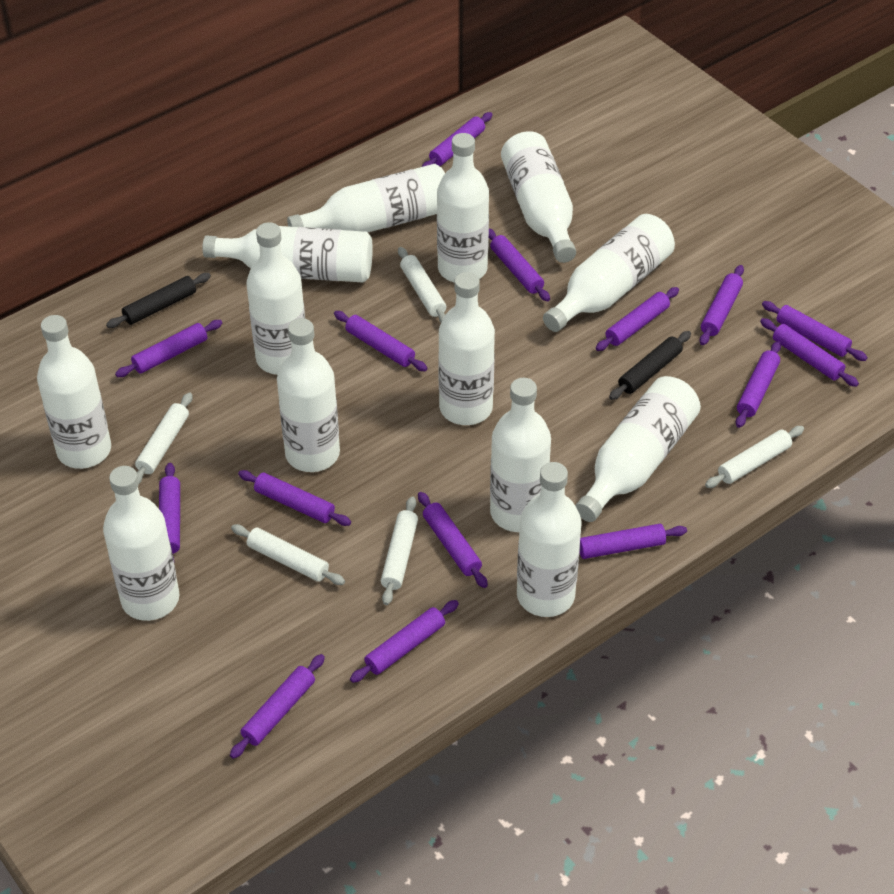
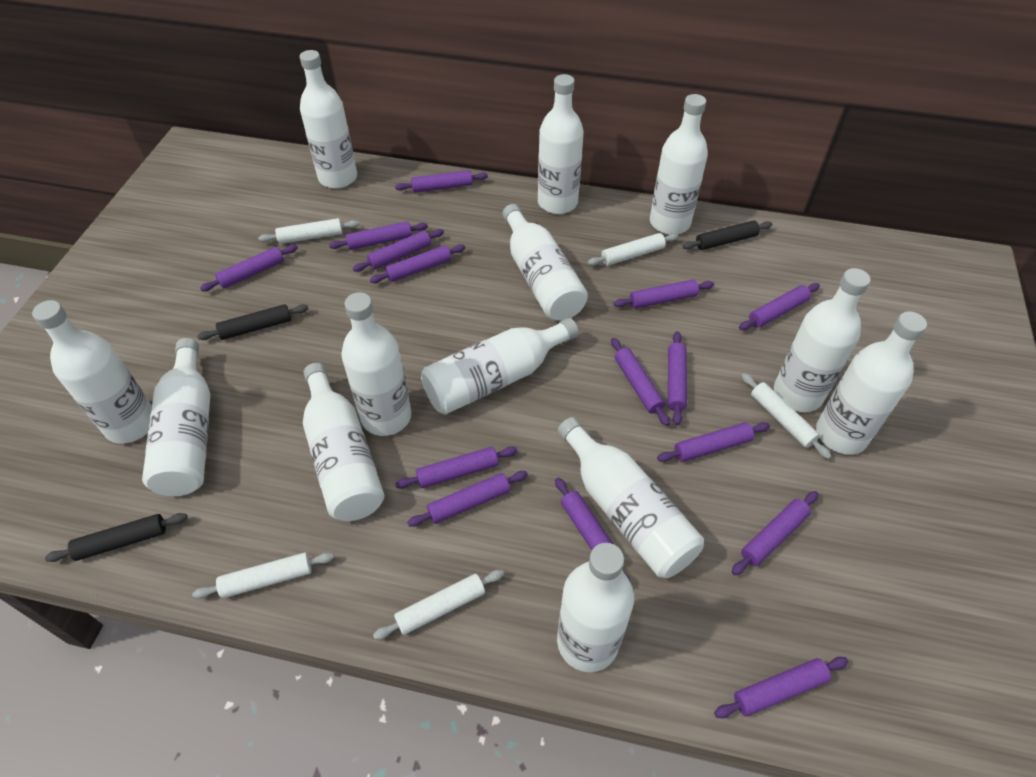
black rolling pin: [106,273,211,328] [609,331,691,400] = 2 -> [45,513,188,562] [197,304,309,340] [682,220,772,250] = 3

